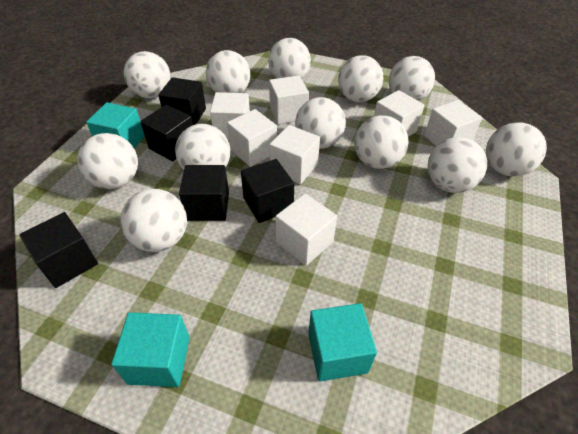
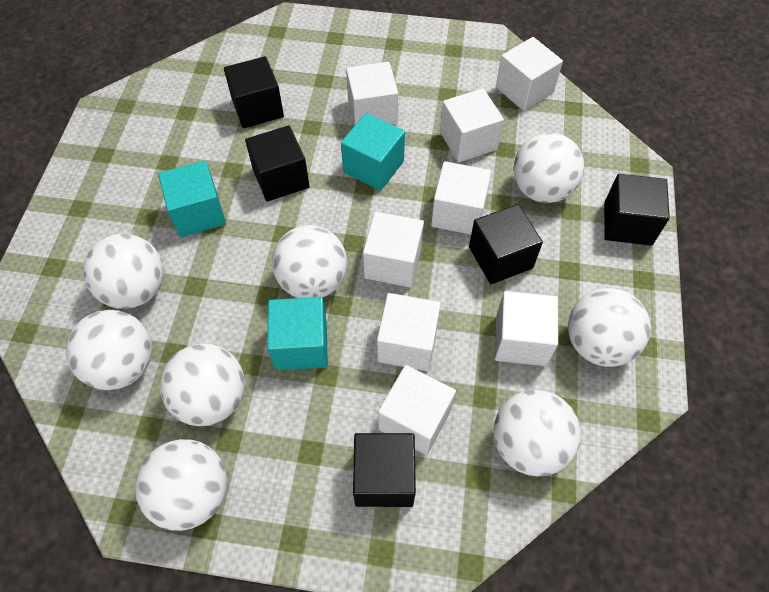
white ball: [77,133,138,189] [121,189,187,252] [124,51,171,98] [175,124,230,170] [206,50,250,93] [268,38,311,79] [295,97,346,149] [338,55,383,102] [354,115,408,169] [389,56,435,101] [427,137,487,193] [486,122,547,176] = 12 -> [66,310,152,390] [83,233,164,309] [135,439,227,531] [160,344,245,426] [272,225,347,298] [493,390,581,477] [513,133,584,203] [568,288,651,367] = 8
white cube: [210,92,250,140] [227,109,277,167] [269,75,309,124] [269,125,320,184] [275,194,337,266] [374,90,425,137] [424,100,482,146] = 7 -> [346,62,398,126] [363,212,424,288] [377,293,441,371] [378,365,456,455] [431,161,491,235] [440,88,504,163] [494,291,558,366] [496,37,563,111] = 8

